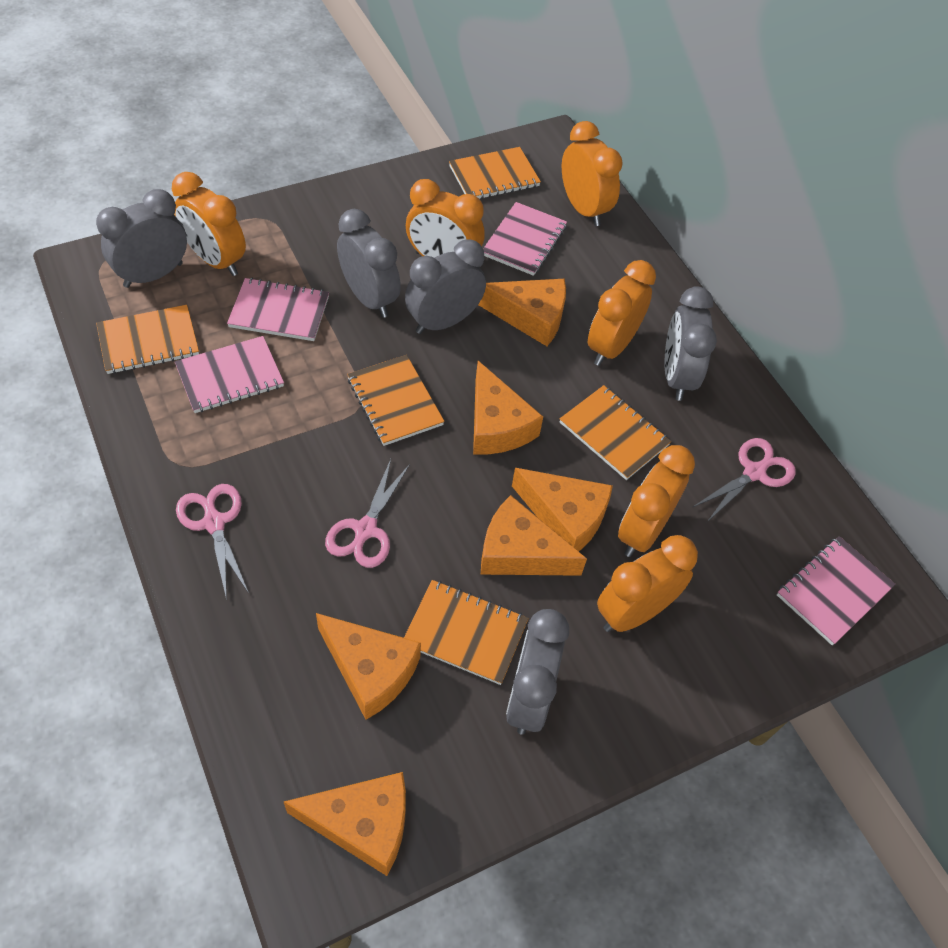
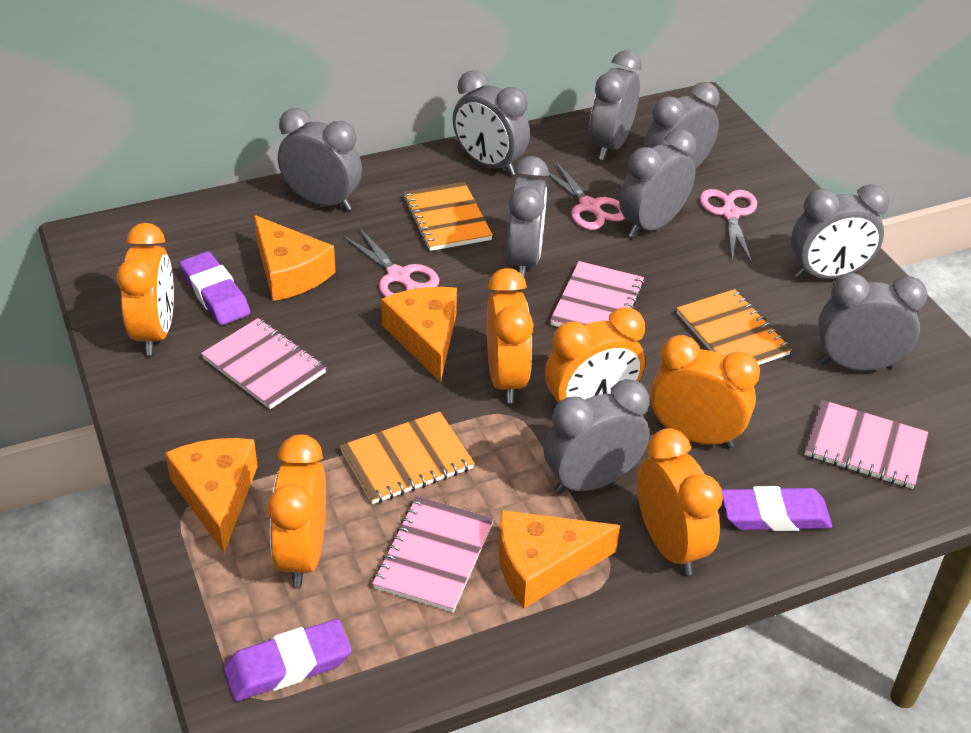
grey clock: [96,189,187,288] [337,209,401,318] [405,239,486,334] [506,609,569,735] [665,287,717,401] = 5 -> [278,108,362,211] [453,70,530,176] [507,156,549,279] [544,379,649,495] [589,50,642,160] [619,129,696,238] [643,82,720,169] [791,184,889,279] [818,273,928,371] = 9
orange cheese: [284,772,406,876] [316,613,421,720] [473,361,543,455] [478,279,566,346] [481,495,587,576] [512,468,613,551] = 6 -> [165,438,258,553] [254,215,336,301] [381,287,457,383] [499,510,620,608] = 4
orange notebook: [96,305,199,374] [347,355,445,446] [404,580,529,685] [449,147,541,199] [560,385,671,480] = 5 -> [340,412,474,504] [403,182,493,251] [677,289,792,365] = 3
purple eraser: none = 0 -> [180,252,251,325] [223,619,352,701] [722,486,832,531] = 3

